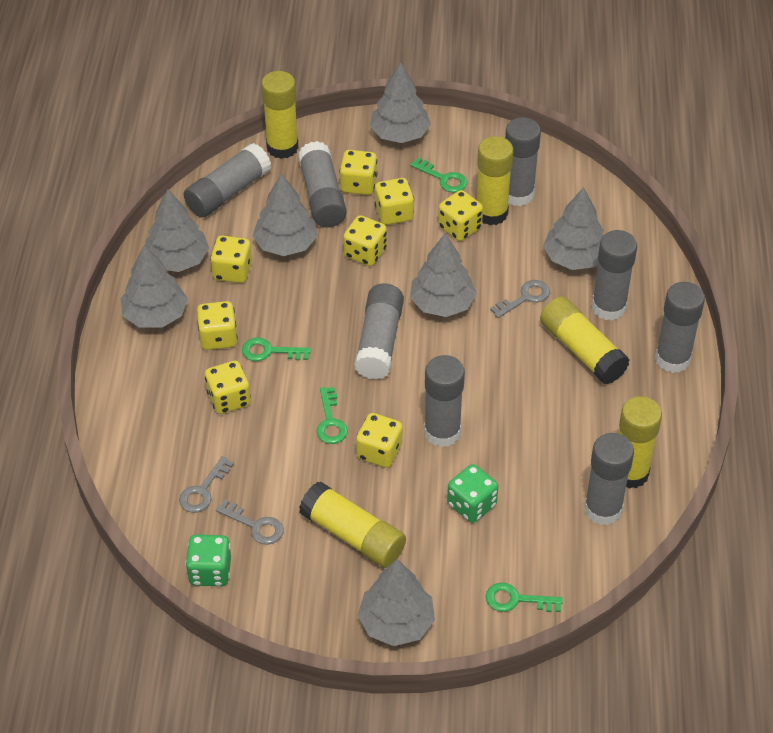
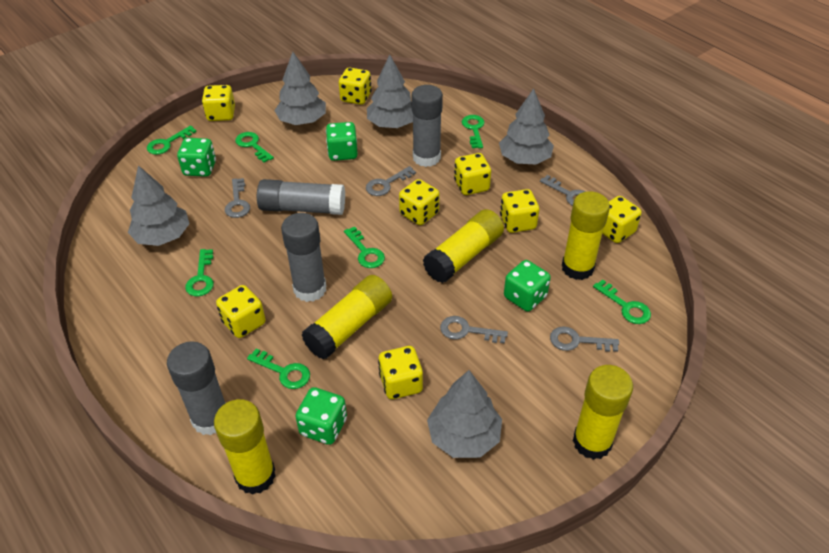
green dice: [185,535,231,586] [447,464,498,523] = 2 -> [177,138,216,177] [295,387,347,445] [326,122,358,161] [504,260,551,311] = 4
green key: [242,338,311,361] [316,387,348,444] [410,157,467,193] [486,583,563,612] = 4 -> [147,126,197,155] [185,249,214,297] [235,132,274,163] [247,349,310,389] [344,226,385,268] [462,115,485,148] [593,279,651,324] = 7
grey glue stick: [183,143,271,218] [298,141,347,227] [354,283,404,380] [424,355,465,447] [505,117,541,206] [584,433,634,525] [592,230,637,321] [655,282,705,373] = 8 -> [167,341,225,435] [257,179,345,215] [281,213,326,302] [411,85,443,167] = 4
grey key: [179,456,234,513] [216,500,283,545] [490,280,550,318] = 3 -> [225,178,250,218] [366,166,416,196] [440,316,508,344] [540,175,585,206] [550,326,619,352] = 5
grey tree: [121,245,188,328] [145,189,209,272] [253,173,317,256] [358,559,435,646] [370,62,431,143] [410,234,477,317] [543,187,604,270] = 7 -> [128,165,190,246] [274,52,326,125] [367,55,413,128] [427,370,502,458] [499,88,554,165] = 5

